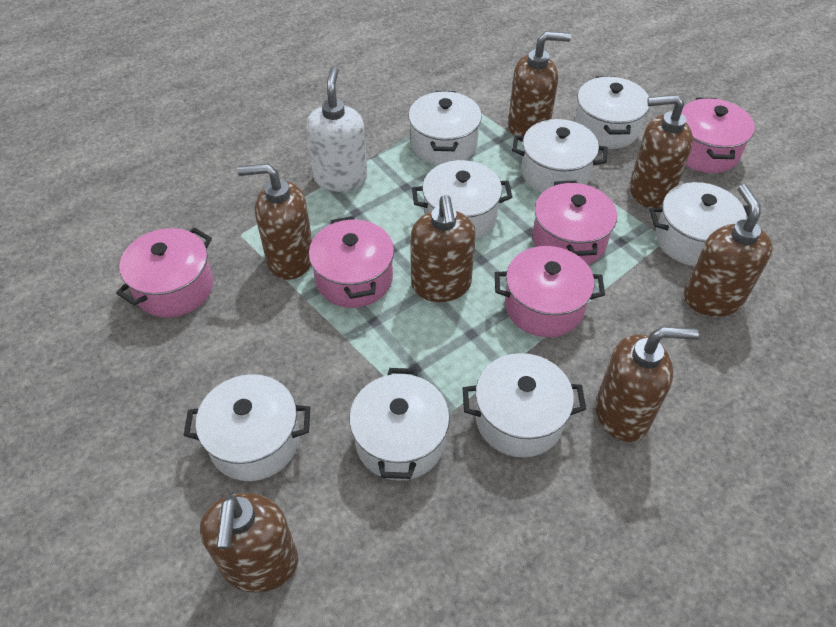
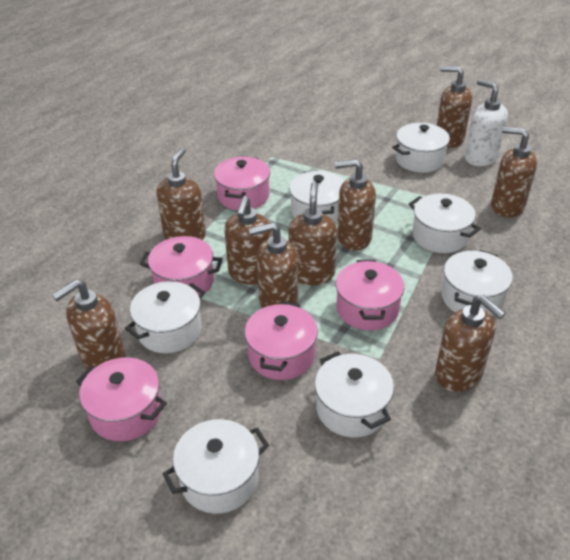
brown soap dispenser: [200,493,298,593] [237,164,312,280] [411,195,476,302] [508,31,571,142] [595,327,699,442] [630,94,693,208] [684,184,773,317] = 7 -> [52,279,125,369] [156,148,206,240] [224,196,273,285] [249,222,298,308] [288,182,337,285] [335,159,376,251] [435,295,506,392] [437,66,472,148] [491,127,537,218] = 9
white pot: [183,374,310,481] [349,368,450,481] [408,91,482,165] [412,160,512,240] [463,353,586,457] [512,119,608,193] [574,76,650,149] [649,182,750,266] = 8 -> [125,281,205,353] [163,419,269,514] [289,170,344,223] [315,352,394,438] [392,123,452,173] [409,193,481,253] [441,250,513,316] = 7

